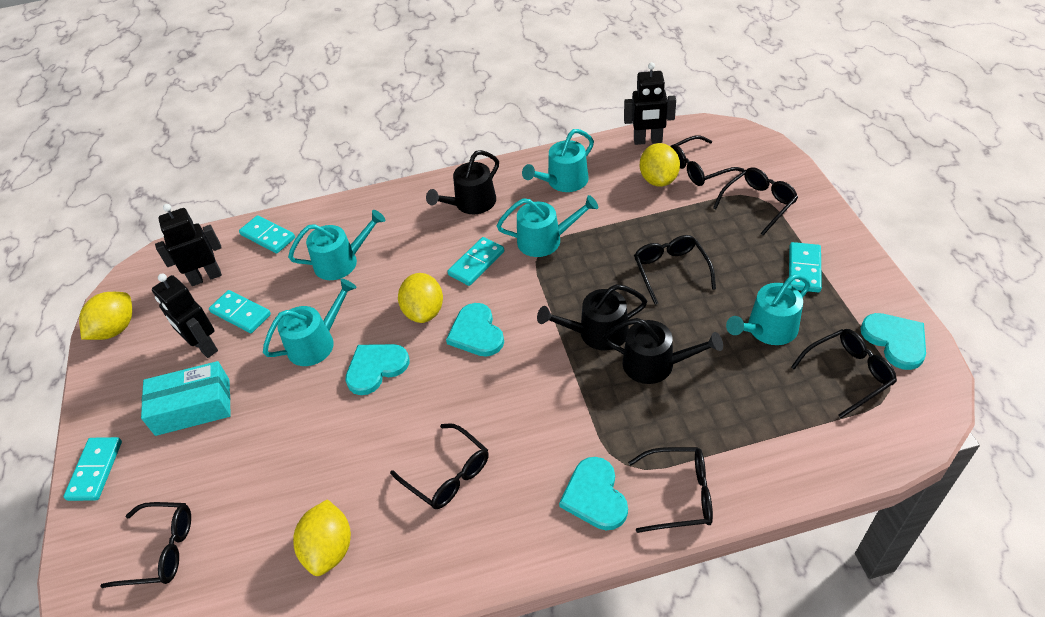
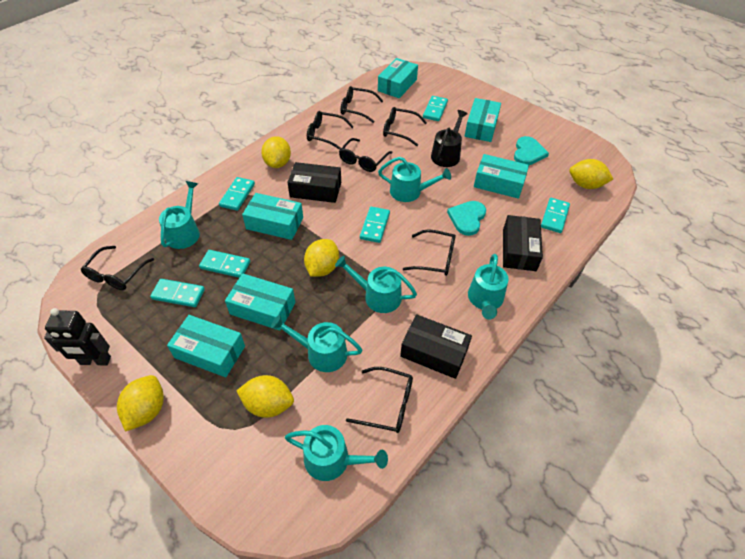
black box: none = 0 -> [288,162,341,203] [400,314,472,379] [503,215,543,271] = 3
black robot: [152,274,218,358] [155,204,222,286] [624,62,676,145] = 3 -> [44,308,111,366] = 1
black watering can: [426,150,499,214] [537,284,647,350] [602,318,723,384] = 3 -> [431,110,468,167] = 1
turquoise box: [141,361,231,436] = 1 -> [167,315,245,377] [225,273,296,331] [242,193,303,240] [378,58,418,98] [465,98,501,142] [474,154,529,199] = 6
turquoise domino: [63,437,122,501] [209,290,271,333] [239,215,295,254] [447,237,504,286] [789,242,822,292] = 5 -> [150,279,205,307] [199,250,250,278] [219,177,255,211] [360,207,390,243] [423,96,448,121] [541,198,570,233] = 6
turquoise heart: [345,344,409,395] [446,303,504,357] [559,457,628,530] [860,313,926,370] = 4 -> [447,201,486,236] [514,136,549,165] = 2
turquoise watering can: [263,279,356,366] [288,210,385,280] [497,195,598,257] [522,129,594,192] [726,274,811,345] = 5 -> [159,181,200,249] [271,315,362,372] [285,425,388,481] [335,256,417,313] [378,157,451,202] [468,254,509,320] = 6
yellow lemon: [79,292,132,340] [293,499,351,576] [398,273,443,323] [640,143,680,187] = 4 -> [117,375,164,432] [236,375,294,418] [261,136,291,168] [304,239,339,277] [569,159,613,189] = 5

